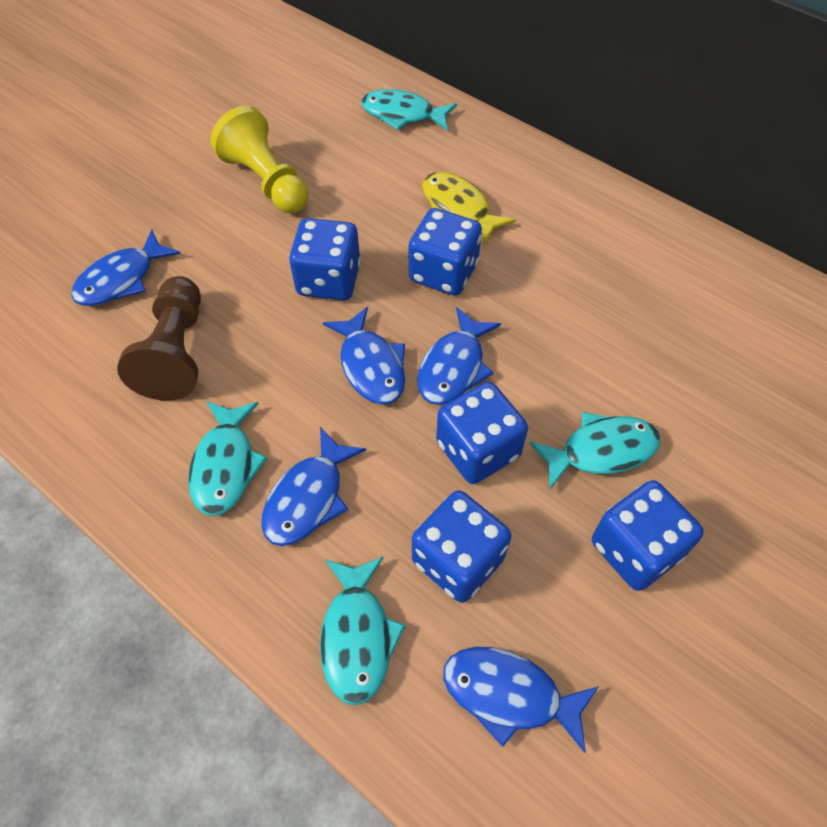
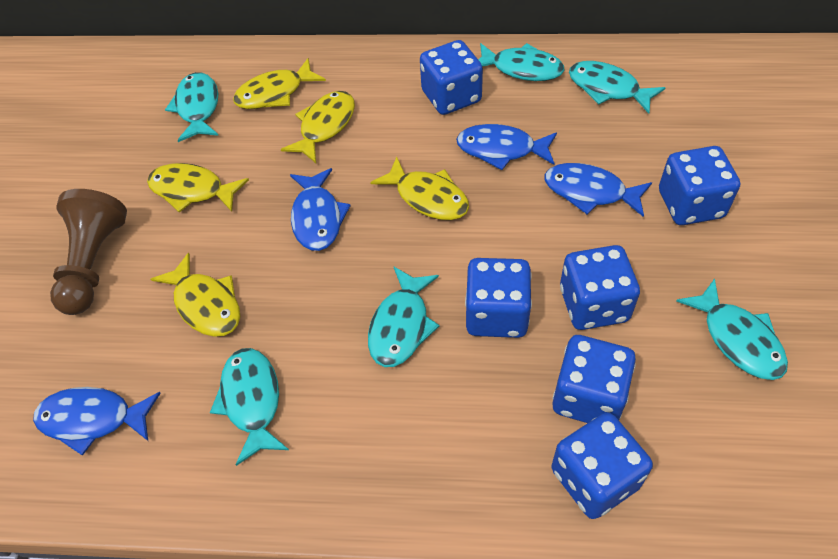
blue dice: [289,218,360,300] [409,208,482,296] [412,490,511,603] [436,382,528,484] [592,480,704,591] = 5 -> [420,40,483,115] [465,258,532,338] [551,412,653,519] [553,335,636,423] [560,245,640,330] [659,146,740,225] = 6
blue fish: [71,229,181,306] [261,427,366,546] [323,307,405,405] [417,307,501,405] [443,647,599,753] = 5 -> [33,387,161,456] [290,168,351,251] [456,124,557,170] [545,163,652,217] = 4
turquoise fish: [188,401,268,516] [320,556,406,705] [361,89,457,131] [529,412,661,490] = 4 -> [165,72,219,142] [210,348,289,466] [368,266,439,367] [478,43,564,81] [569,61,666,114] [677,278,788,380] = 6
yellow fish: [422,172,516,244] = 1 -> [147,163,249,213] [150,253,240,337] [233,58,326,109] [281,91,355,163] [370,157,469,220] = 5
yellow pawn: [210,106,308,213] = 1 -> none = 0

